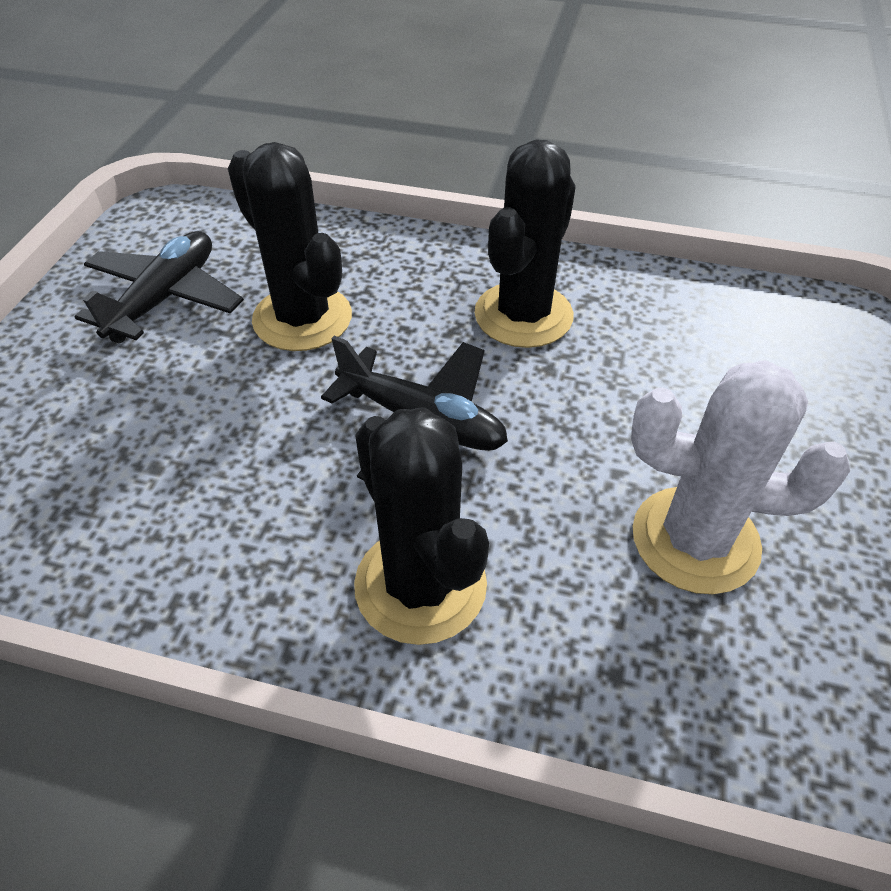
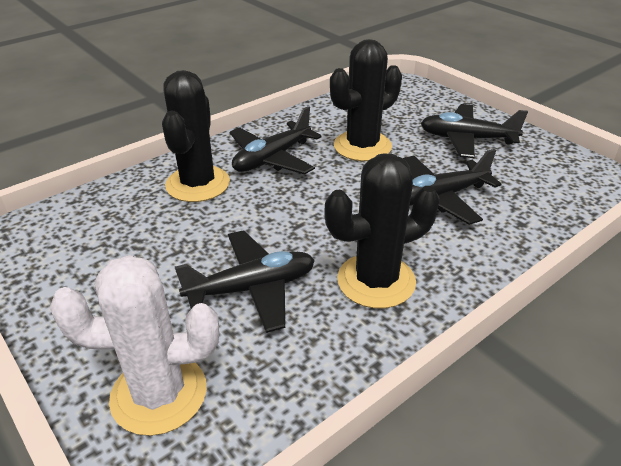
black plane: [75,231,244,343] [321,335,508,480] = 2 -> [175,230,315,333] [230,106,322,174] [403,149,501,225] [421,104,528,158] = 4

